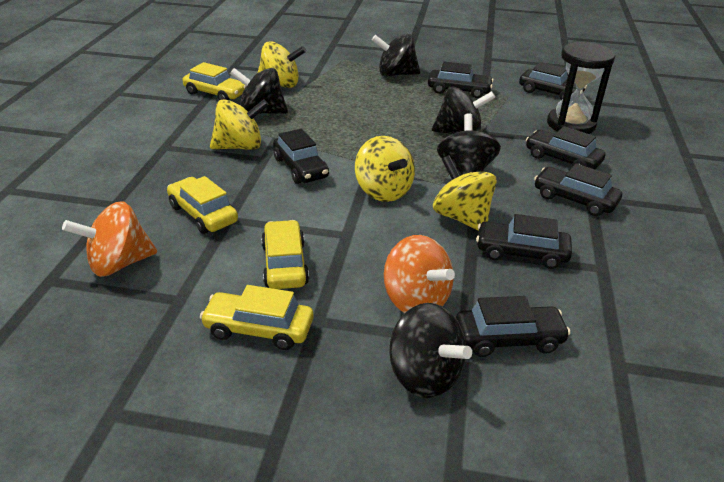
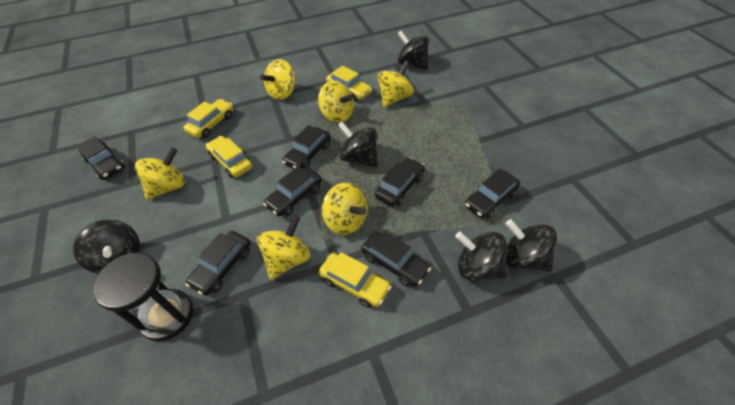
orange spinning top: [62,201,157,277] [384,235,455,313] = 2 -> none = 0
yellow spinning top: [210,99,269,150] [258,41,306,88] [355,136,415,202] [433,155,497,231] = 4 -> [135,147,185,200] [257,215,311,280] [260,59,296,100] [318,80,354,123] [322,182,368,235] [378,61,414,107] = 6

